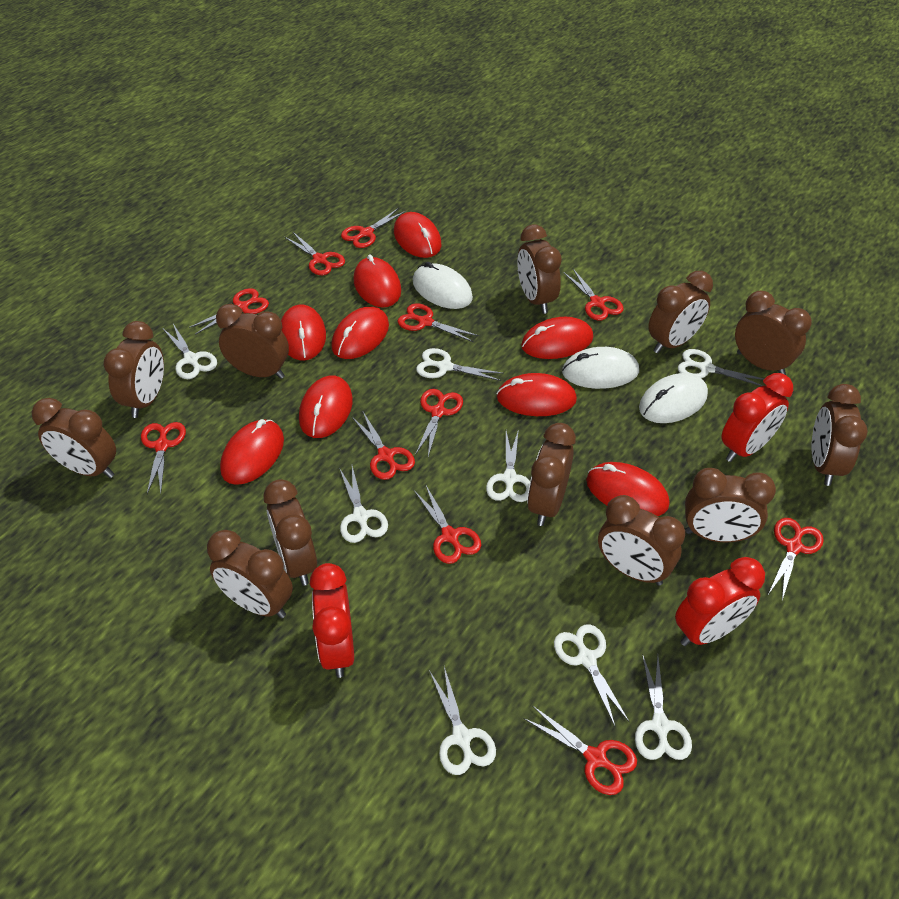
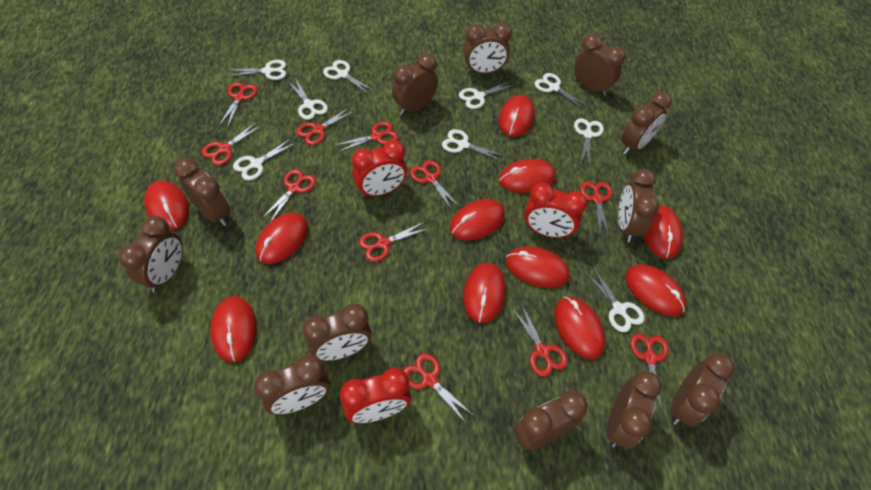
red mouse: [220,419,284,485] [281,305,326,360] [299,375,353,438] [331,307,389,359] [354,254,401,308] [394,212,441,258] [496,373,577,416] [521,317,593,359] [586,462,670,516] = 9 -> [144,181,189,230] [210,296,257,362] [256,213,308,264] [450,199,505,241] [463,263,506,323] [499,95,535,137] [499,159,556,193] [506,246,570,288] [554,296,605,359] [625,264,686,317] [643,205,683,259] = 11
white mouse: [413,262,473,309] [562,347,639,389] [639,373,708,423] = 3 -> none = 0
white scissors: [162,324,217,379] [339,466,388,543] [416,348,504,381] [429,667,496,775] [486,429,530,502] [554,624,630,726] [635,654,692,760] [678,349,764,386] = 8 -> [227,60,286,80] [233,138,296,180] [288,78,328,120] [323,60,374,95] [442,129,506,162] [459,80,515,109] [535,73,589,110] [574,118,604,165] [584,267,645,332] = 9

